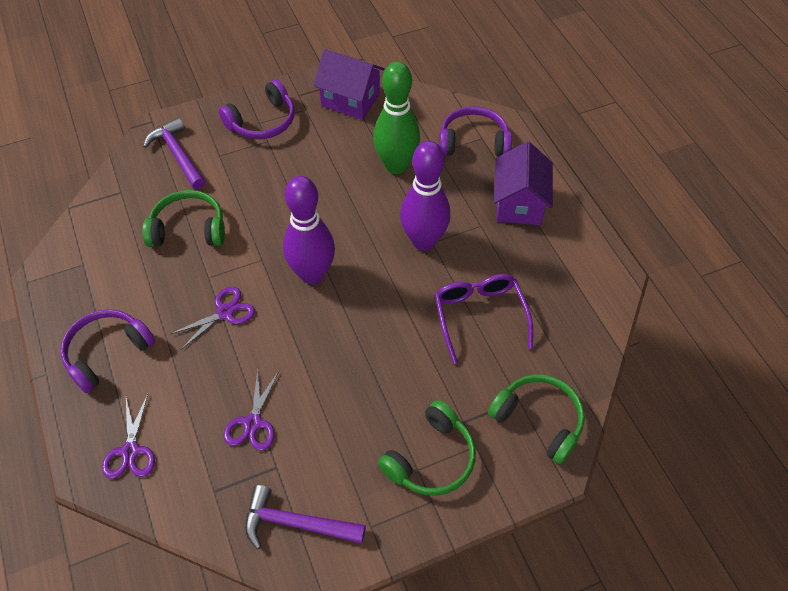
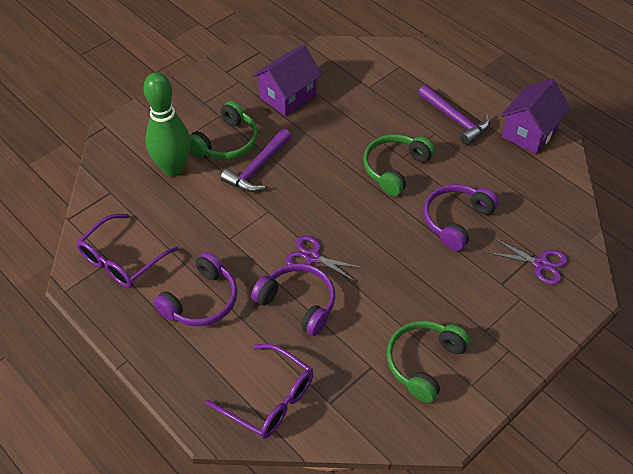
purple bowling pin: [283,176,335,284] [400,141,450,251] = 2 -> none = 0
purple glasses: [435,274,533,364] = 1 -> [76,214,178,288] [206,344,314,439] = 2
purple scissors: [102,394,155,479] [171,287,255,349] [224,370,279,451] = 3 -> [286,235,363,282] [489,239,568,285] = 2

